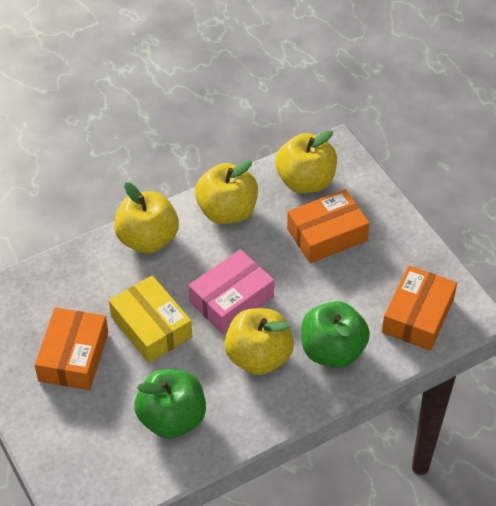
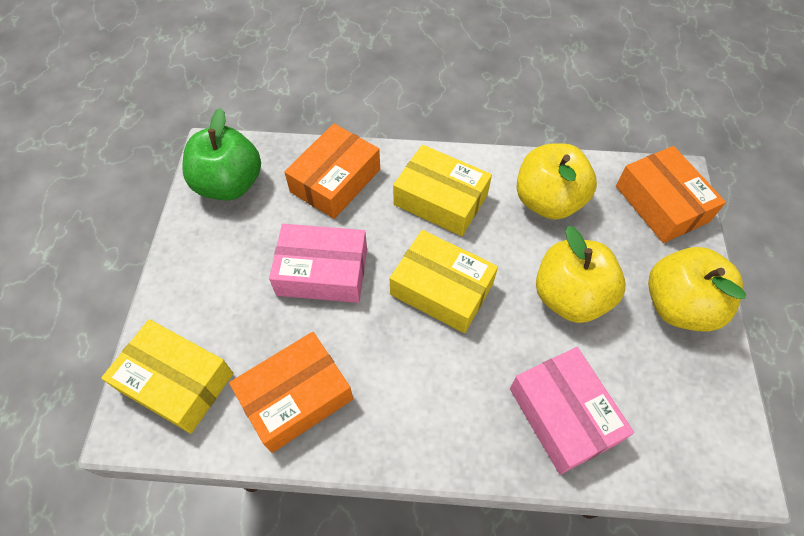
green apple: [134,369,206,439] [301,301,370,368] = 2 -> [182,108,261,200] = 1
pink box: [188,249,274,334] = 1 -> [269,224,367,303] [510,347,634,475] = 2
yellow apple: [114,182,179,254] [195,160,258,224] [224,308,294,375] [275,130,337,193] = 4 -> [517,143,597,220] [536,226,625,323] [648,247,746,332] = 3
yellow box: [109,275,192,363] = 1 -> [101,319,233,434] [390,230,498,333] [393,145,492,236] = 3

